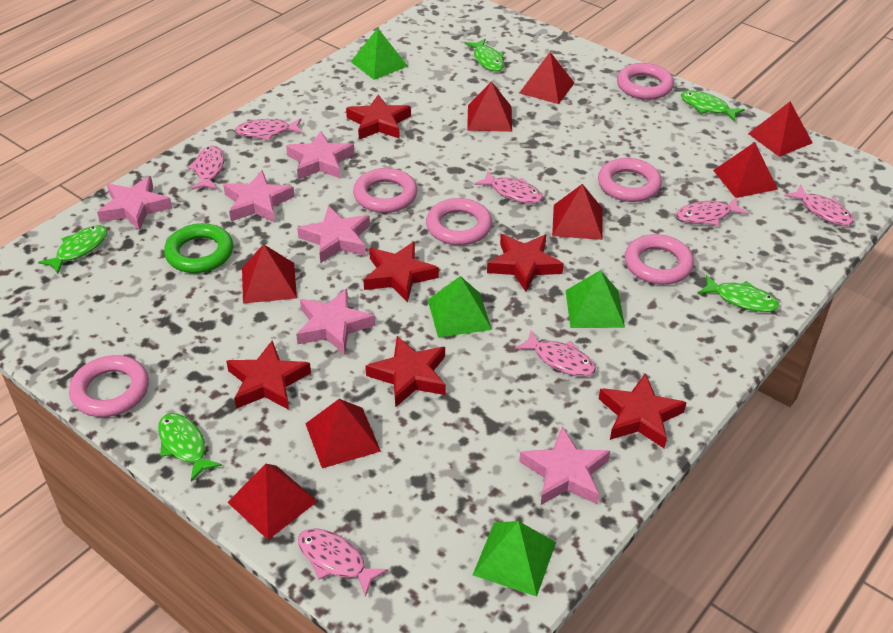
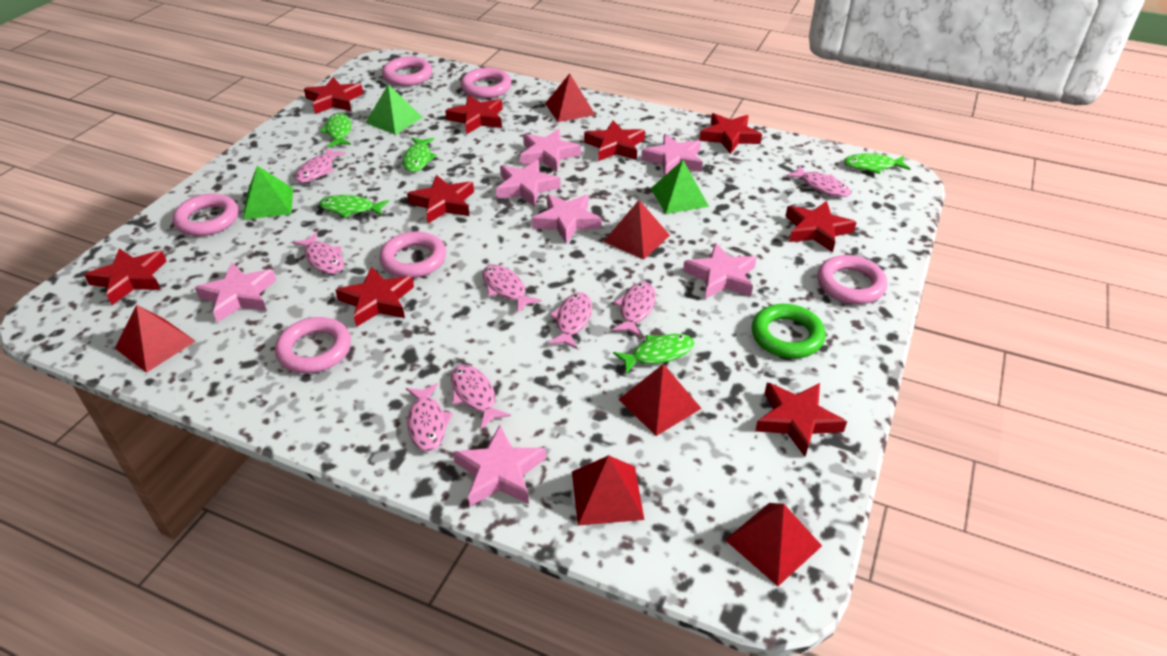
green pyramid: [351,28,408,80] [428,276,492,337] [473,521,556,596] [565,270,625,328] = 4 -> [243,166,293,220] [366,84,423,135] [651,160,709,214] = 3
pink fish: [188,146,225,190] [235,118,302,140] [298,528,388,597] [474,171,543,204] [515,331,596,377] [676,198,748,226] [784,185,854,226] = 7 -> [292,232,344,274] [295,147,346,183] [406,383,453,451] [451,365,511,429] [482,265,541,312] [548,292,592,349] [612,282,656,337] [786,165,851,197] = 8
pink star: [97,176,172,231] [223,170,295,223] [286,131,354,179] [296,289,375,355] [297,206,370,263] [519,426,610,505] = 6 -> [195,263,276,322] [453,425,546,506] [496,160,561,207] [520,129,581,172] [532,194,601,243] [641,134,703,176] [683,243,757,299] = 7
red pyramid: [227,464,318,540] [242,244,297,304] [305,399,381,468] [467,81,512,132] [519,52,574,104] [552,184,603,240] [713,142,778,198] [748,101,813,157] = 8 -> [115,305,195,373] [545,74,595,122] [572,455,644,526] [603,200,670,260] [618,364,702,436] [725,503,822,586] = 6
red star: [226,341,311,410] [346,94,411,139] [364,241,439,302] [366,336,446,408] [487,234,564,292] [599,373,687,448] = 6 -> [84,248,167,305] [304,77,363,114] [335,266,414,327] [407,175,474,223] [445,95,502,135] [584,120,645,161] [699,113,762,154] [755,383,847,456] [786,201,857,252] = 9

